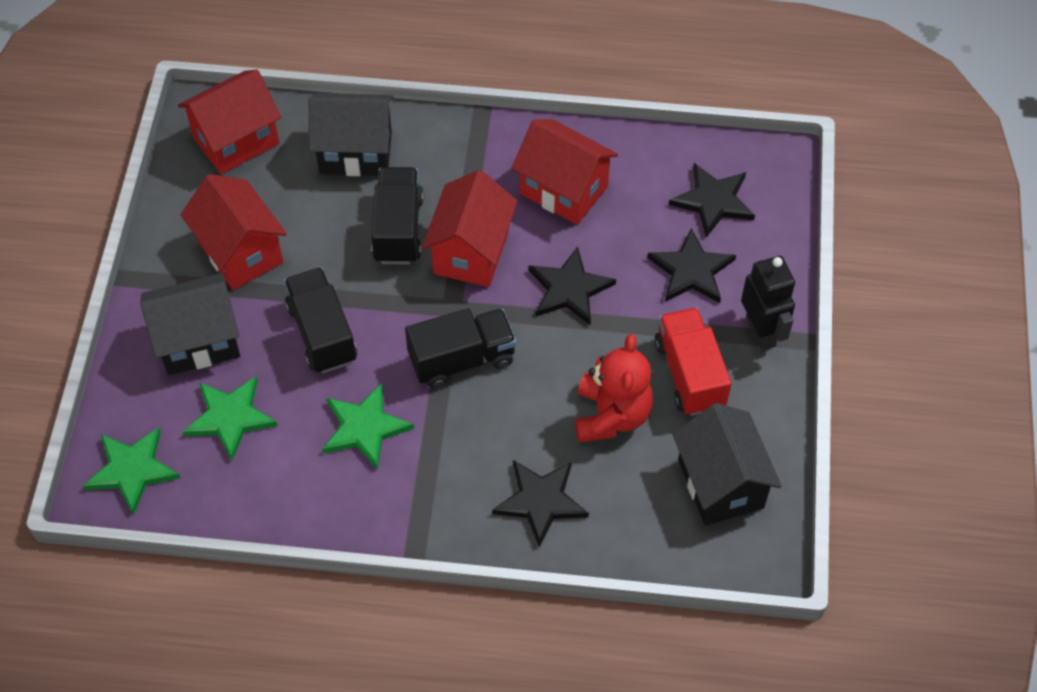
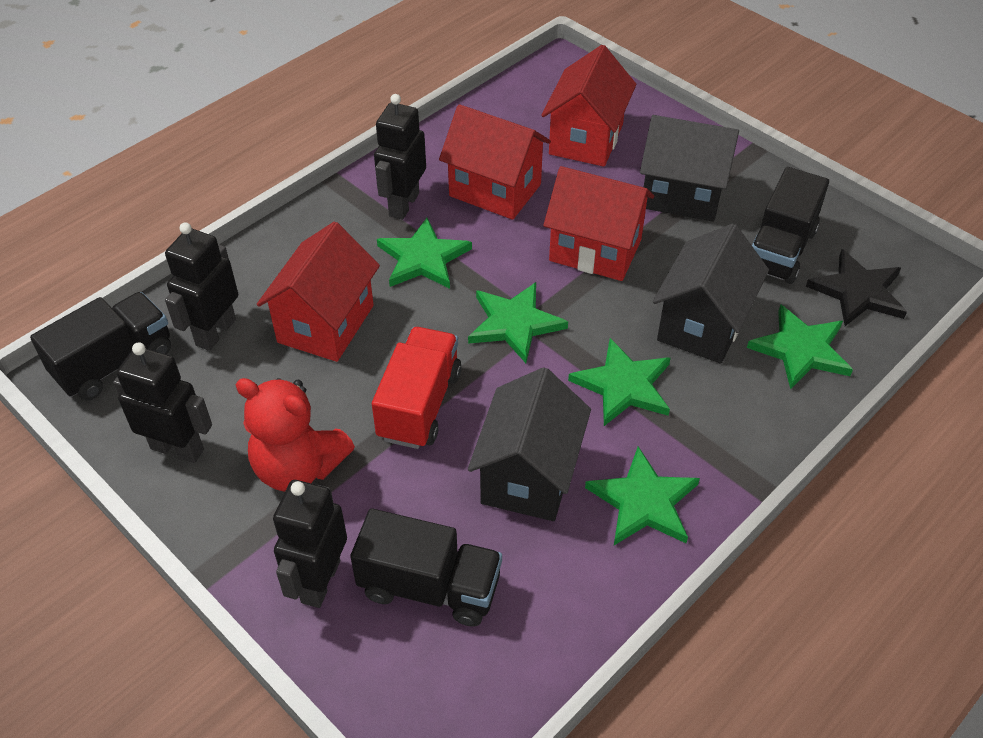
black robot: [741,256,795,350] = 1 -> [113,342,212,463] [165,222,238,351] [273,480,347,608] [374,94,426,220] = 4
black star: [492,460,589,548] [529,246,616,325] [647,228,736,303] [669,163,755,238] = 4 -> [806,249,907,326] = 1
green star: [83,427,180,515] [182,376,278,460] [322,383,414,470] = 3 -> [377,218,472,289] [468,282,568,363] [568,338,671,426] [585,447,700,545] [747,304,853,389] = 5

